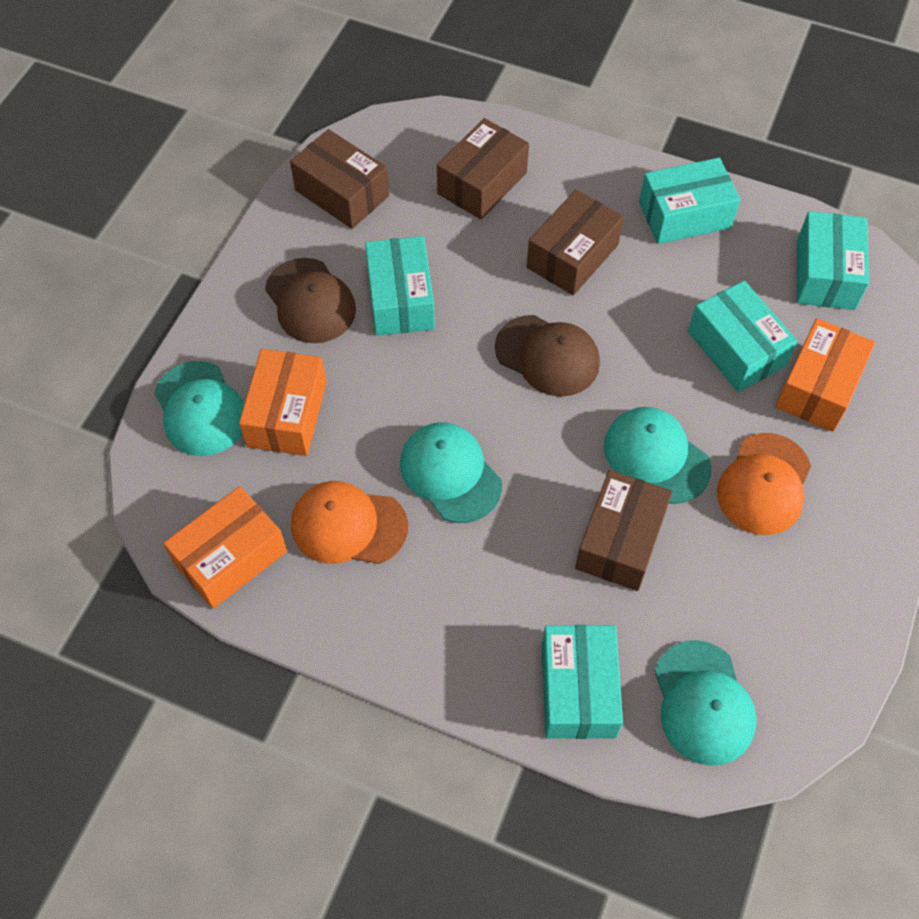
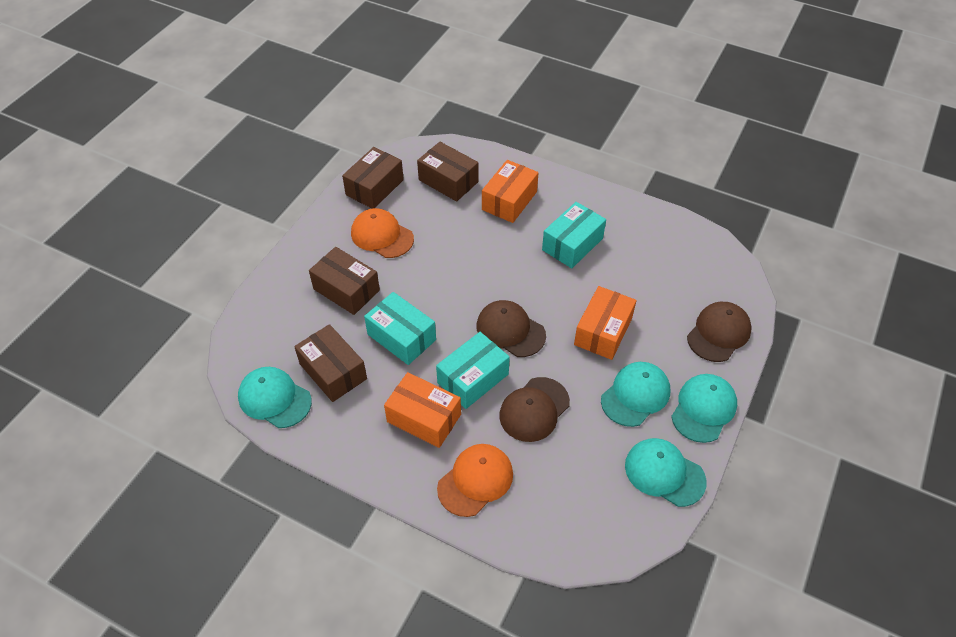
brown cap: [265,258,356,343] [495,315,600,397] = 2 -> [477,300,546,357] [499,377,570,442] [687,302,752,362] = 3
turquoise box: [365,236,435,336] [542,625,623,739] [639,158,740,244] [688,281,797,392] [796,211,869,310] = 5 -> [364,292,436,365] [436,332,510,409] [542,202,606,268] = 3

